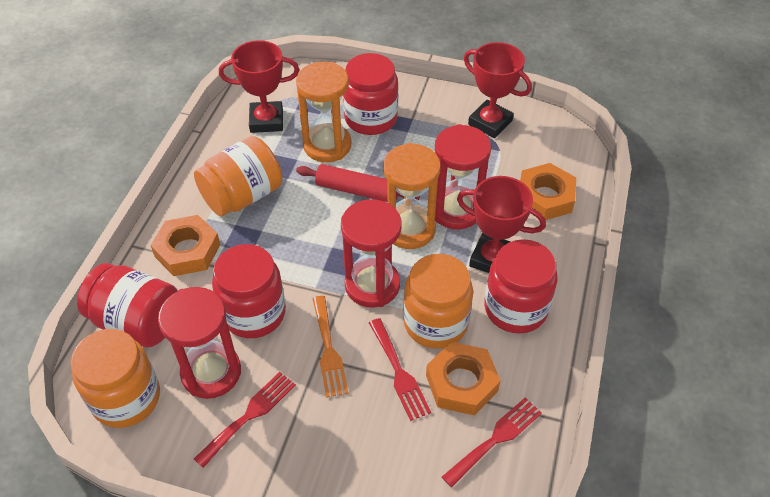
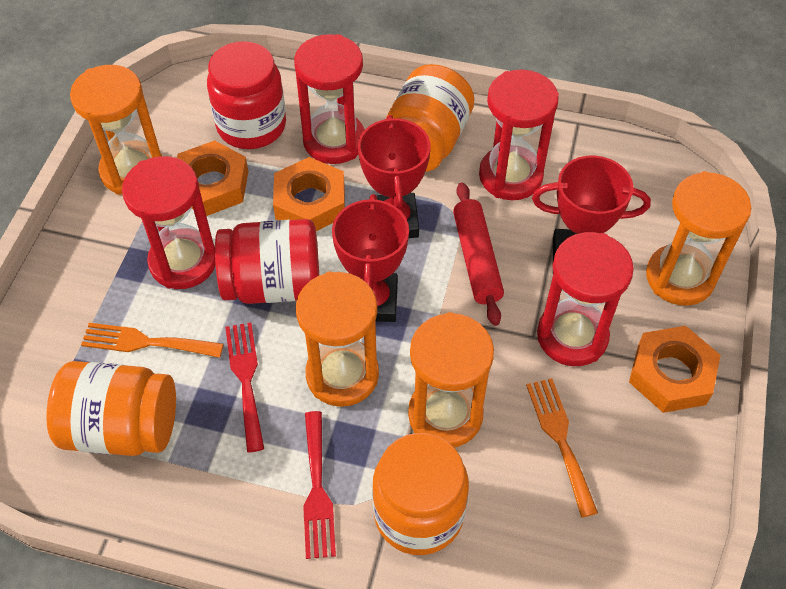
orange fork: [312,296,349,398] = 1 -> [81,323,224,358] [526,378,598,517] = 2
orange hourglass: [296,62,351,162] [383,143,441,249] = 2 -> [70,65,162,195] [296,271,379,407] [408,312,494,447] [646,171,751,306] = 4
red fork: [194,372,296,468] [369,318,431,421] [442,398,542,487] = 3 -> [225,323,264,452] [303,411,336,559] = 2
red hourglass: [158,287,241,399] [341,199,402,308] [435,124,491,230] = 3 -> [122,156,216,289] [294,34,365,164] [479,69,559,200] [537,232,634,366] = 4
red jar: [77,263,178,347] [212,244,286,338] [343,53,398,135] [484,239,558,334] = 4 -> [207,41,286,149] [215,219,319,304] = 2

